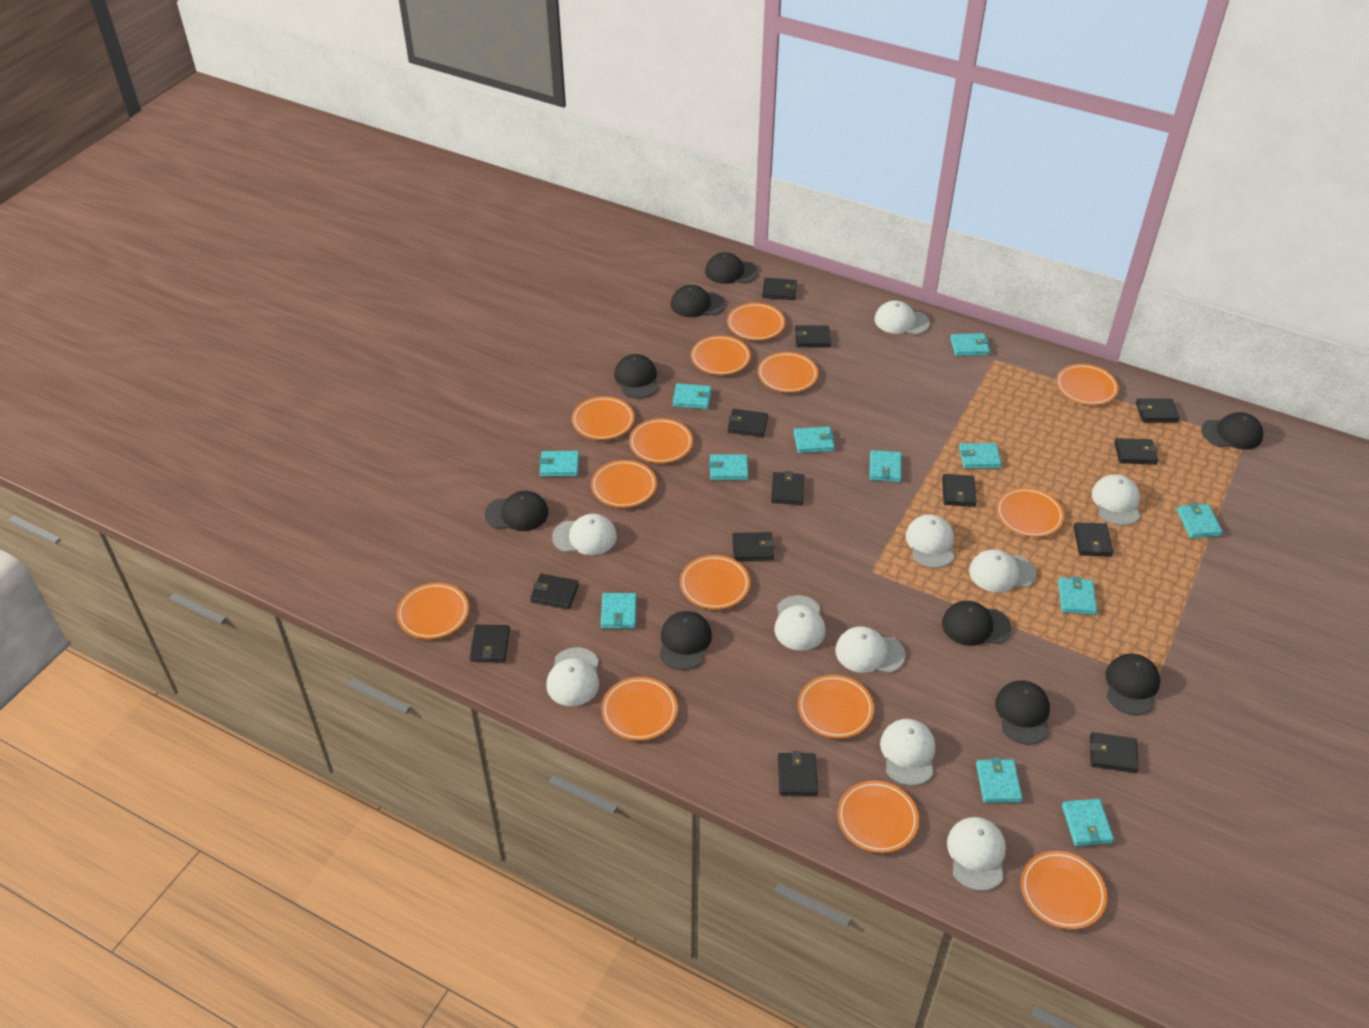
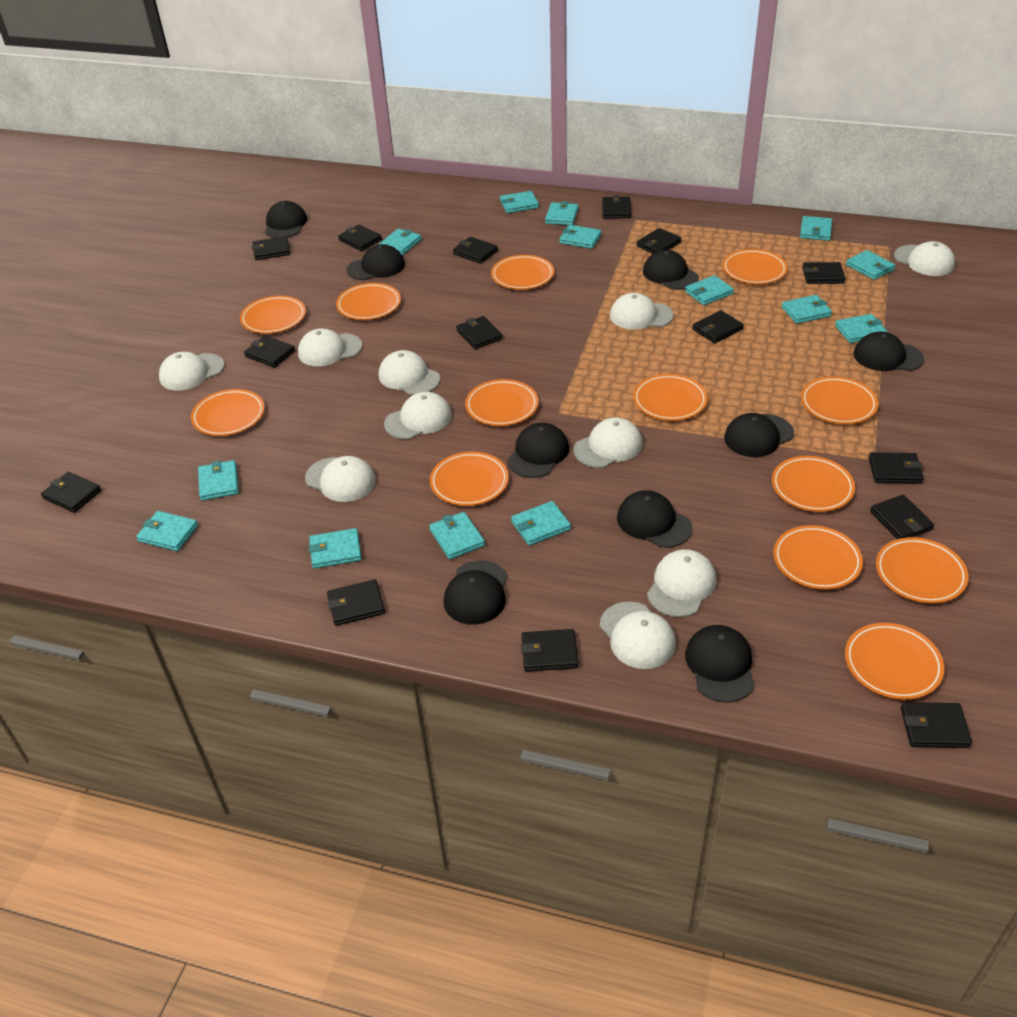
black wallet: [470,625,510,662] [530,574,579,609] [728,409,768,437] [732,532,774,561] [762,278,797,300] [771,471,804,505] [778,751,818,796] [795,326,831,347] [942,474,976,507] [1073,523,1113,556] [1090,732,1139,773] [1114,438,1158,464] [1136,398,1180,422] = 13 -> [41,472,101,513] [244,335,295,368] [252,236,290,260] [327,579,385,626] [338,225,382,251] [453,237,498,264] [456,316,503,349] [521,629,578,672] [602,195,631,219] [637,228,681,253] [692,310,744,343] [802,262,846,284] [869,452,924,484] [870,495,934,539] [901,702,972,748] = 15
orange plate: [397,583,469,639] [572,396,634,440] [591,460,657,508] [601,677,678,741] [629,418,693,463] [680,555,750,609] [691,335,751,375] [727,303,785,340] [758,352,818,393] [798,675,874,739] [837,781,919,853] [996,487,1064,537] [1021,851,1107,929] [1056,364,1119,405] = 14 -> [191,389,265,436] [240,296,306,334] [336,283,401,320] [430,452,509,506] [465,379,539,426] [491,255,554,290] [633,374,708,421] [722,249,788,284] [772,456,855,512] [773,525,863,590] [801,377,878,424] [845,623,944,700] [876,537,969,603] = 13
turquoise wallet: [539,451,579,477] [601,593,637,629] [673,383,711,409] [709,454,748,480] [794,427,835,453] [870,450,902,482] [950,333,990,356] [959,443,1002,469] [976,757,1022,803] [1058,576,1097,615] [1062,799,1114,846] [1177,503,1223,538] = 12 -> [136,511,198,551] [198,460,239,501] [308,528,362,569] [378,229,421,255] [429,512,485,559] [500,191,539,213] [511,501,571,546] [545,201,578,225] [559,225,602,249] [685,275,734,305] [781,295,832,324] [800,216,832,241] [835,314,887,343] [846,250,896,280] = 14

